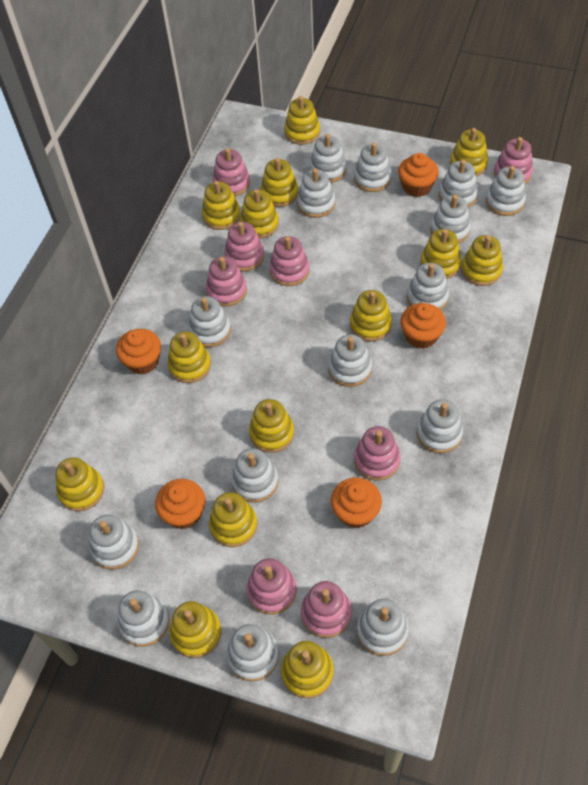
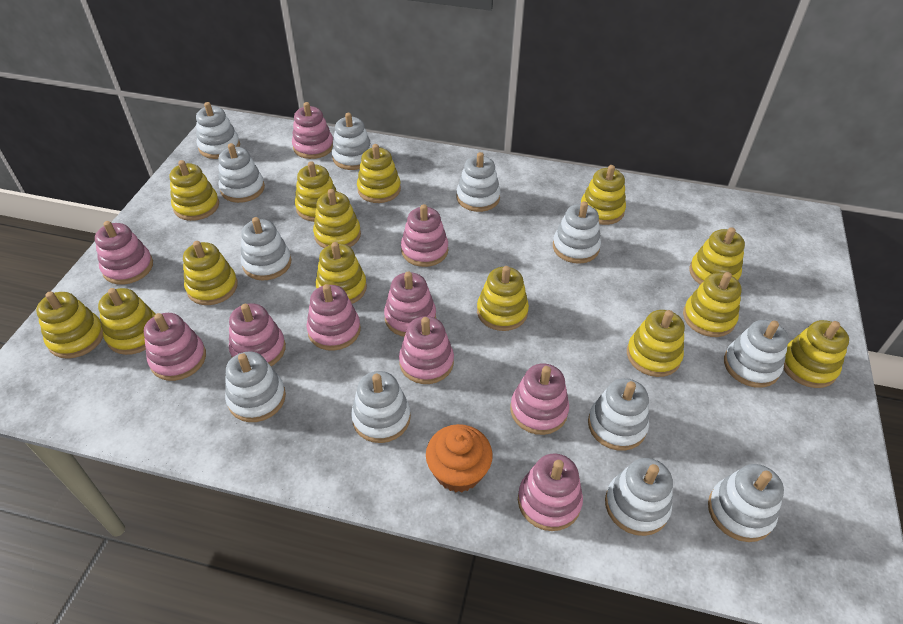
orange cupcake: [116,329,161,375] [155,479,205,529] [331,477,382,528] [398,153,439,197] [401,303,446,349] = 5 -> [426,424,493,492] = 1
pink stacking toy: [206,256,247,307] [213,148,250,197] [224,222,264,271] [247,558,297,615] [269,236,310,286] [301,581,352,638] [354,426,401,481] [494,137,533,184] = 8 -> [95,221,153,285] [144,313,206,381] [229,303,286,366] [292,102,333,159] [306,284,361,351] [384,272,436,337] [399,316,454,384] [401,204,448,267] [510,363,569,435] [518,454,583,531] = 10
white stacking toy: [89,514,139,570] [118,590,170,647] [188,296,231,347] [227,624,279,682] [231,448,278,503] [297,168,335,218] [309,134,347,183] [329,334,372,387] [354,143,392,192] [357,599,409,656] [407,263,449,310] [417,399,463,453] [430,195,471,244] [439,160,478,207] [486,166,526,216] = 15 -> [196,102,240,159] [219,143,265,203] [225,352,286,422] [241,217,291,280] [332,113,372,170] [351,371,411,443] [456,152,501,212] [553,201,601,264] [588,378,649,451] [605,458,673,536] [708,464,784,542] [724,320,789,388] = 12

